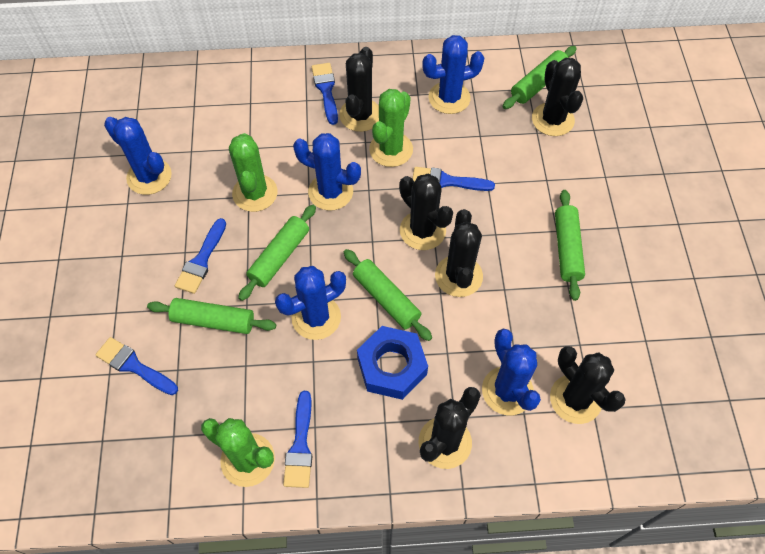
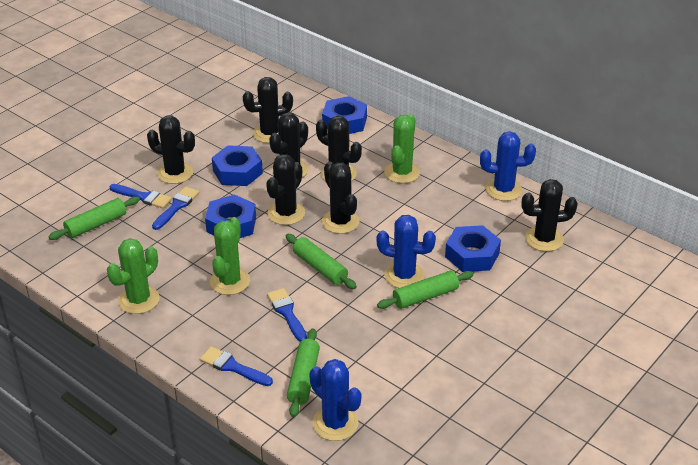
black cactus: [339,47,379,132] [399,174,453,250] [419,387,481,469] [435,209,483,297] [532,58,583,136] [550,346,626,424] = 6 -> [147,116,195,184] [243,77,293,143] [266,154,305,225] [269,112,308,178] [316,116,362,181] [322,162,360,234] [522,179,578,252] = 7
blue brush: [95,337,178,395] [175,218,226,294] [283,391,312,488] [312,63,338,125] [412,167,495,191] = 5 -> [109,184,172,208] [152,186,199,230] [200,346,273,386] [267,288,307,342] = 4
blue cactus: [104,117,172,195] [275,266,346,340] [293,133,361,211] [422,35,484,114] [482,329,541,415] = 5 -> [309,359,362,441] [376,215,436,288] [480,131,536,201] = 3
blue nut: [357,326,428,400] = 1 -> [205,194,256,238] [212,145,263,186] [322,96,367,134] [445,225,501,272] = 4
green rolling pin: [147,298,276,334] [238,205,316,301] [344,249,432,341] [503,46,577,109] [555,190,585,301] = 5 -> [48,196,140,240] [286,234,357,289] [287,328,320,417] [377,271,474,309] = 4

